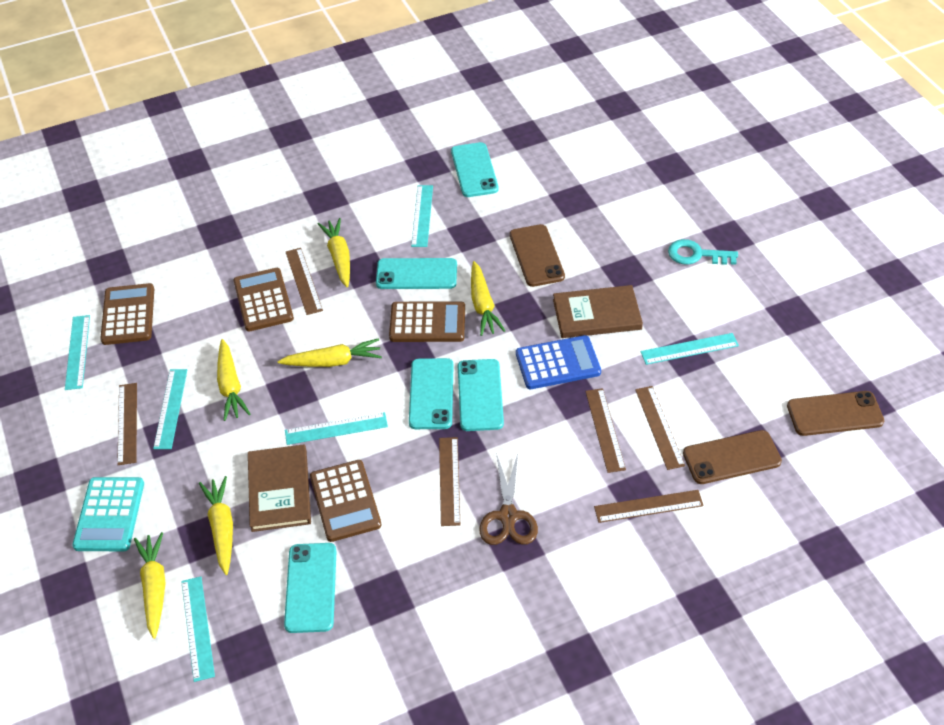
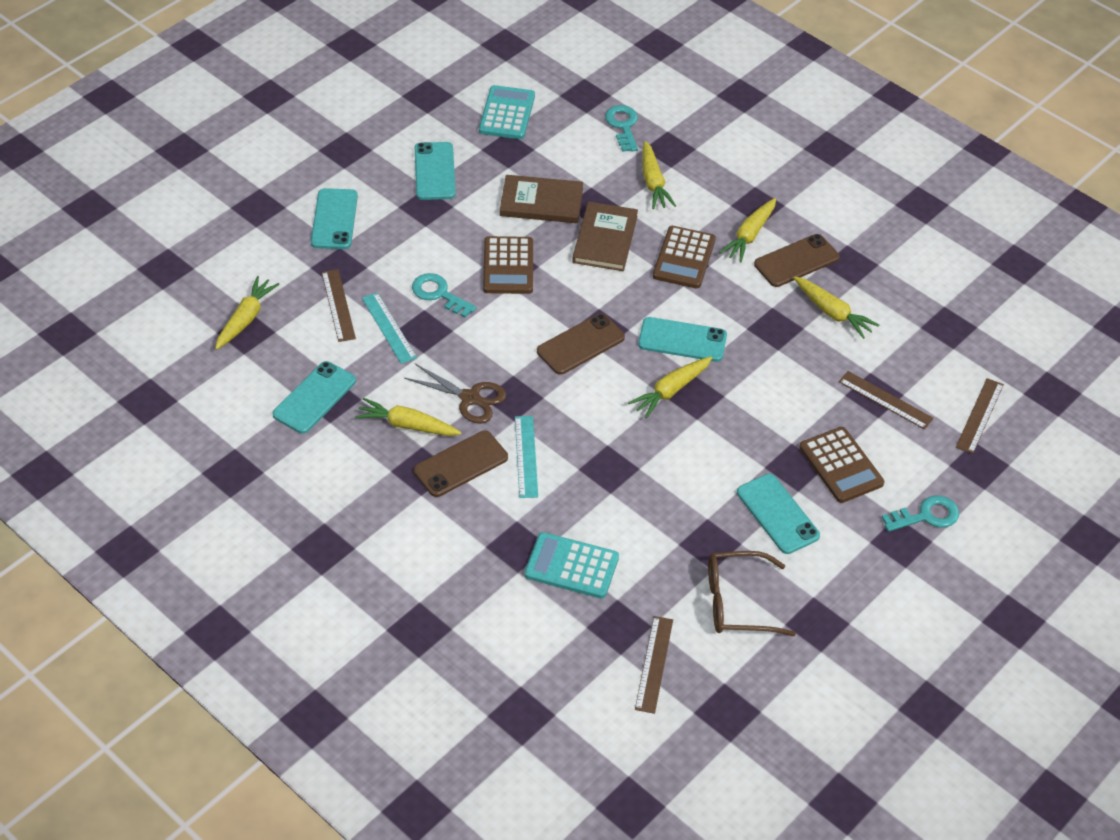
blue calculator: [516,335,601,389] = 1 -> none = 0
brown calculator: [100,283,154,345] [233,268,294,331] [310,460,382,542] [389,301,465,342] = 4 -> [483,236,533,294] [653,226,716,288] [799,427,884,503] = 3
brown glasses: none = 0 -> [708,551,796,636] = 1
brown ruler: [117,383,137,465] [286,248,323,315] [439,437,460,526] [585,388,626,473] [594,490,704,523] [635,386,685,470] = 6 -> [321,269,356,342] [635,616,673,714] [839,371,934,430] [956,378,1004,454] = 4
turquoise calculator: [72,477,144,551] = 1 -> [479,85,535,139] [524,532,619,599] = 2
turquoise key: [668,239,738,265] = 1 -> [412,273,476,318] [605,105,638,152] [882,496,959,532] = 3
turquoise ruler: [65,315,90,390] [153,369,187,449] [181,576,215,682] [285,412,388,445] [411,185,433,247] [641,333,739,365] = 6 -> [362,292,417,364] [515,416,538,498] = 2

